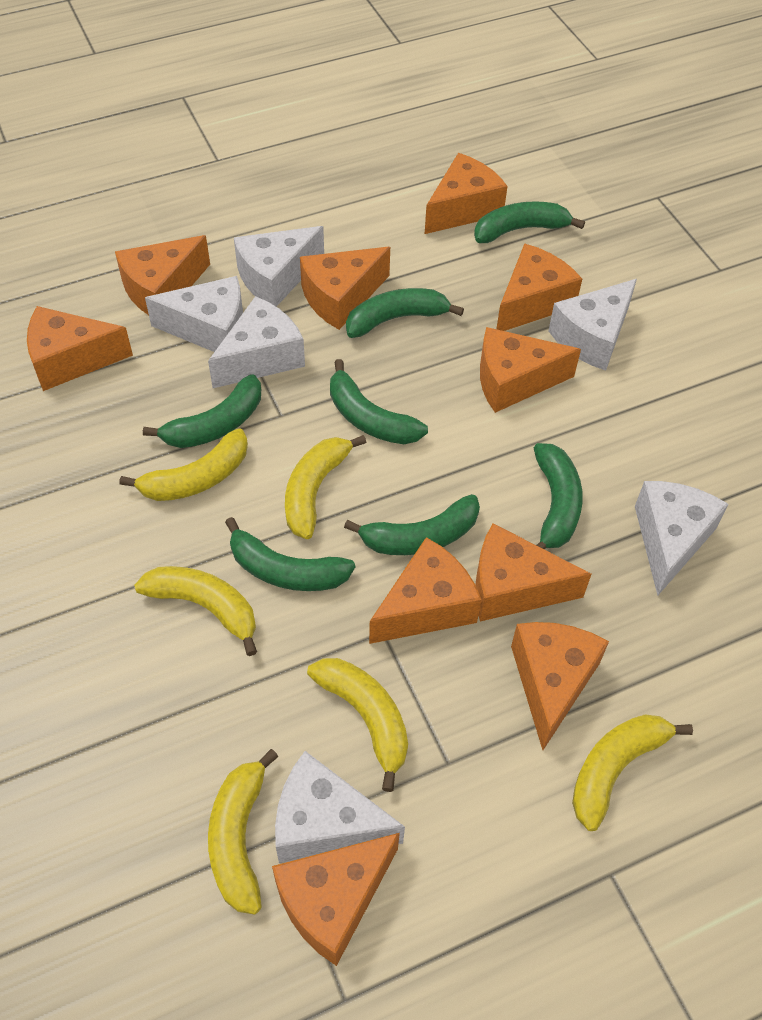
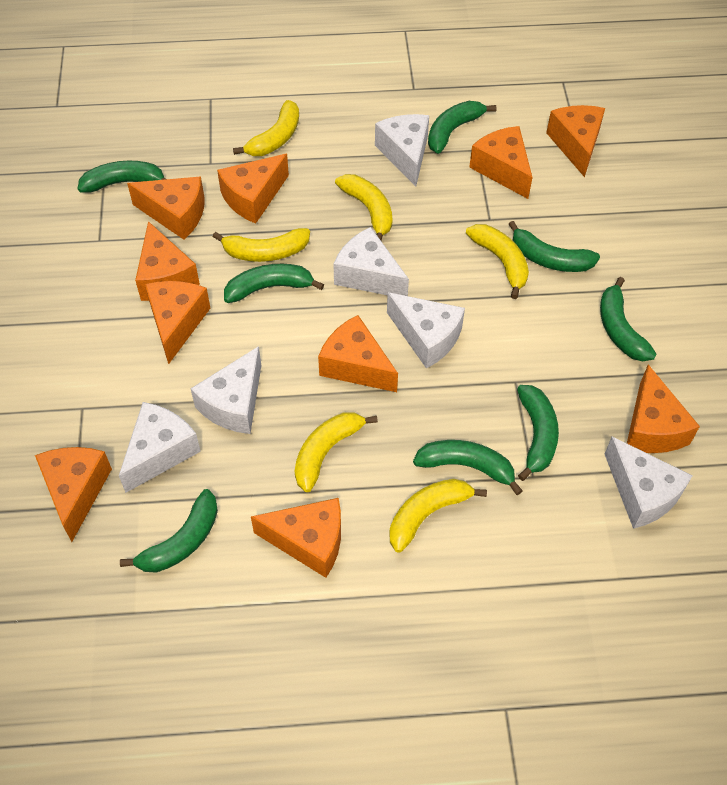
green banana: [143,374,261,448] [225,517,355,591] [330,359,428,444] [344,494,480,555] [346,288,464,338] [474,201,585,243] [534,443,583,550] = 7 -> [78,160,166,193] [120,489,218,573] [224,264,324,303] [413,440,523,495] [428,101,496,154] [509,221,600,272] [517,385,559,481] [600,277,656,361] = 8

